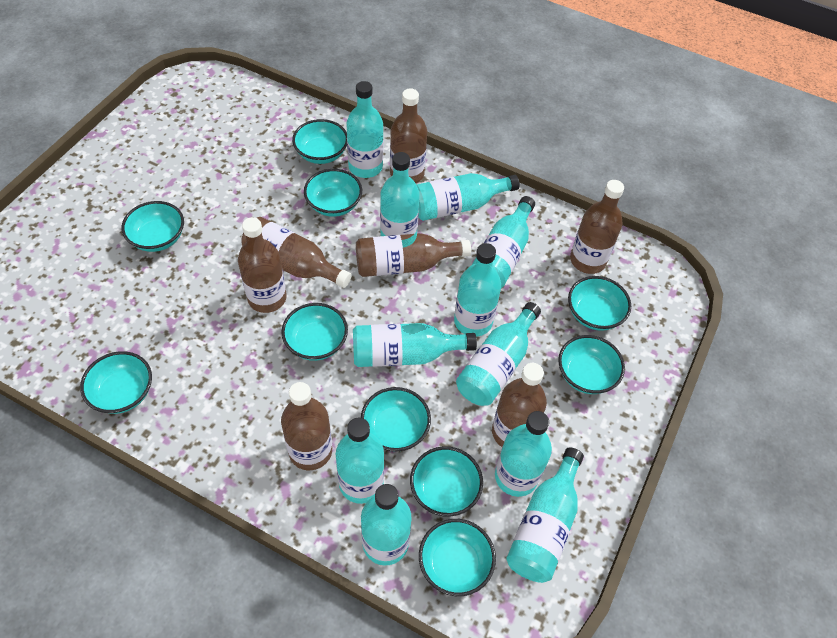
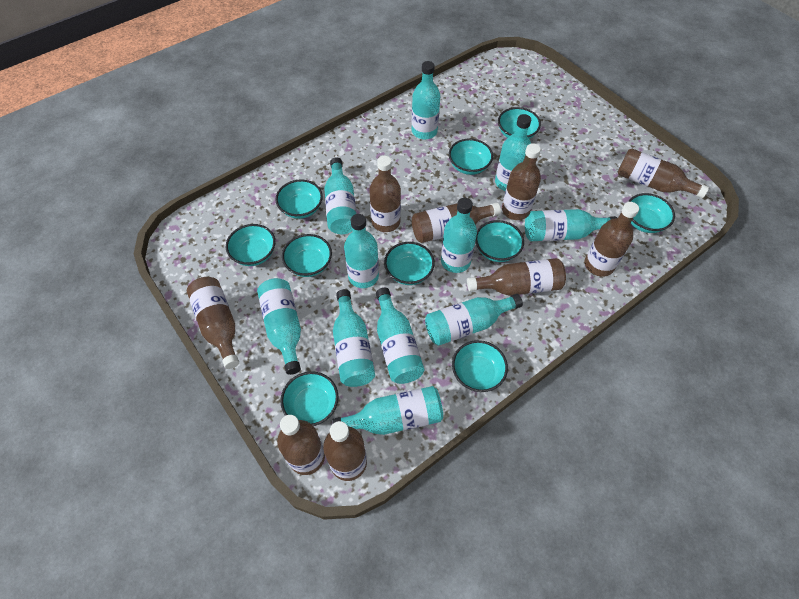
brown bottle: [238,217,287,313] [241,217,352,288] [281,382,332,470] [356,233,471,277] [390,88,427,183] [492,363,547,447] [570,180,624,274] = 7 -> [187,277,239,369] [277,415,325,475] [323,421,367,481] [369,156,401,232] [412,203,501,243] [467,258,566,296] [502,143,541,220] [585,202,639,277] [618,149,709,198] = 9

